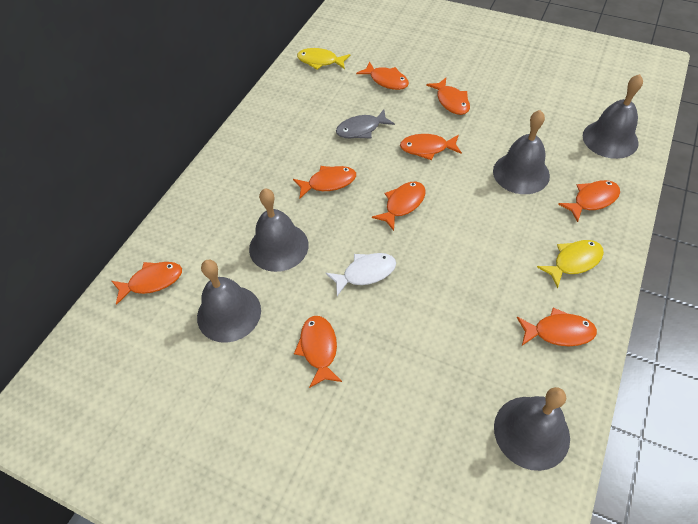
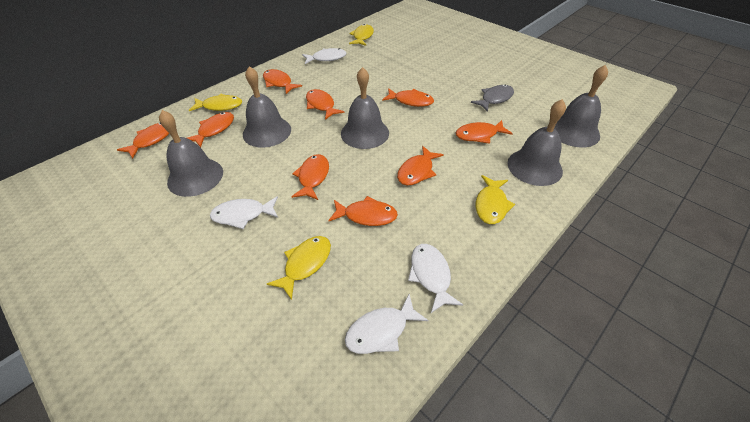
white fish: [326,253,396,296] = 1 -> [210,196,278,229] [302,48,346,64] [345,294,428,354] [408,244,463,313] = 4
yellow fish: [297,48,350,70] [537,240,604,288] = 2 -> [189,94,242,111] [267,236,331,300] [349,24,374,46] [476,175,515,224] = 4

